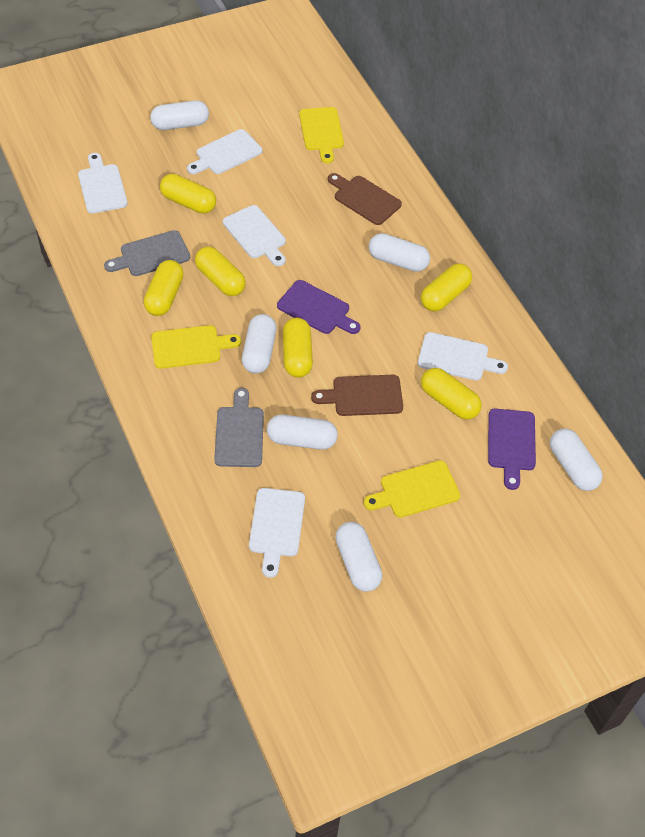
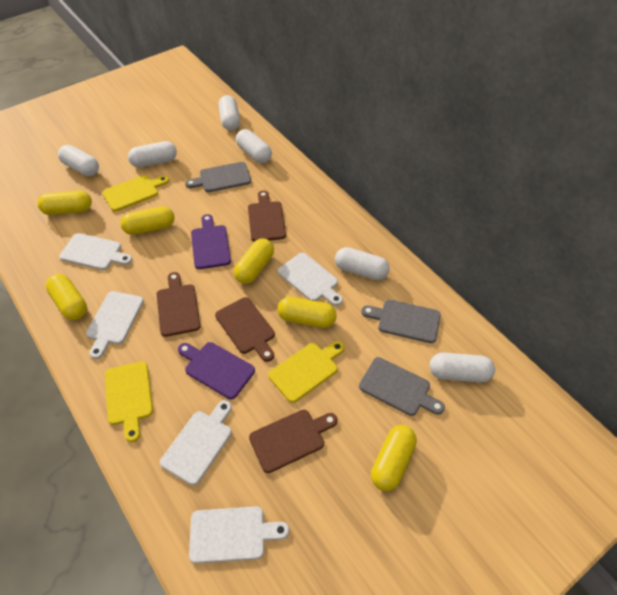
brown cutting board: [311,375,403,416] [328,173,402,225] = 2 -> [157,272,201,337] [215,297,275,362] [248,191,286,242] [249,410,338,473] = 4
grey cutting board: [104,230,190,276] [214,388,264,467] = 2 -> [185,162,251,192] [359,357,445,416] [361,300,441,343] = 3

